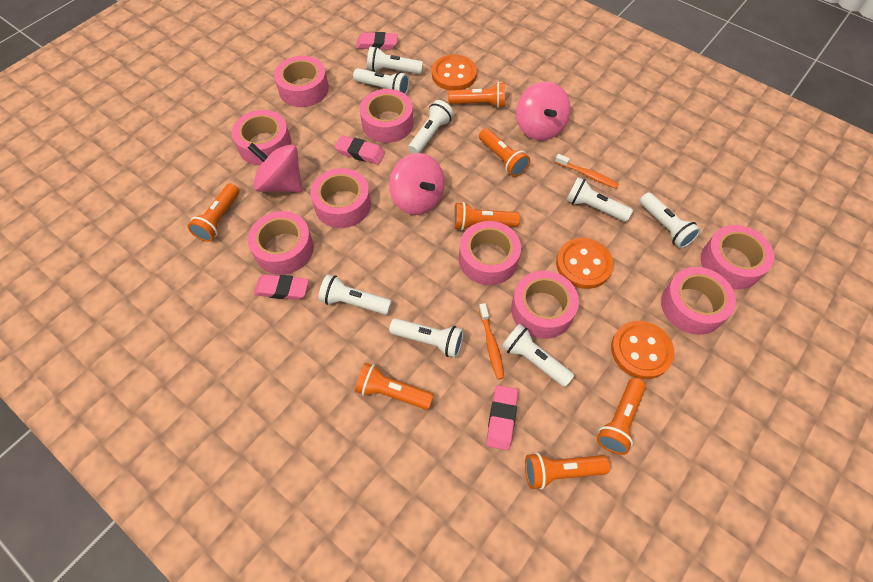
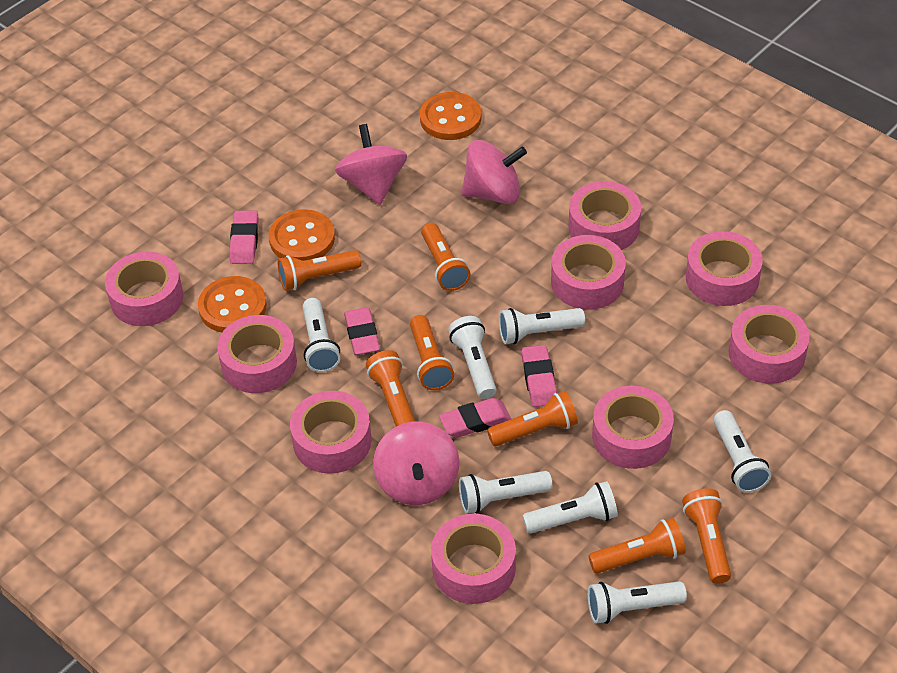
orange toothbrush: [479,303,504,380] [555,154,619,189] = 2 -> none = 0
white flashlight: [319,274,392,315] [353,68,409,94] [367,46,423,74] [389,318,464,358] [408,100,454,153] [502,324,574,387] [566,177,633,222] [640,192,701,248] = 8 -> [303,298,340,372] [448,316,496,399] [459,471,552,514] [499,308,585,344] [522,481,618,534] [588,581,687,624] [714,410,771,493] = 7

